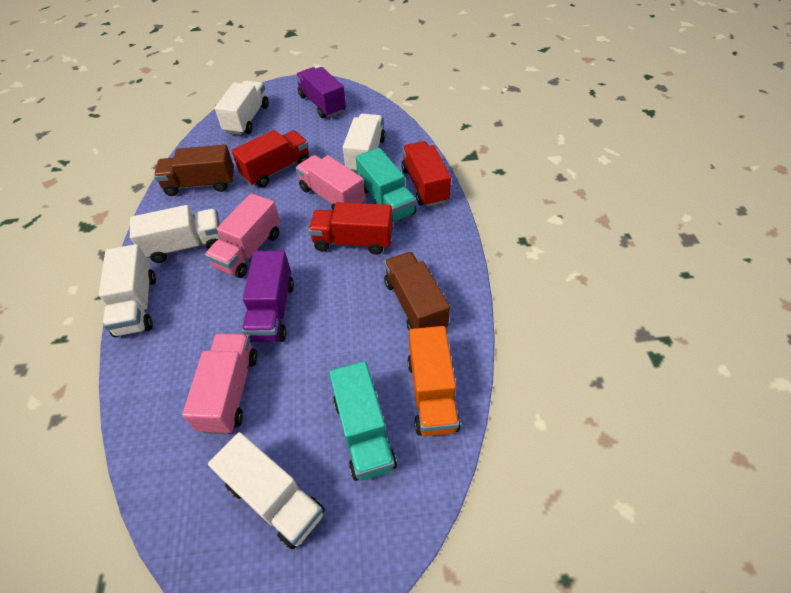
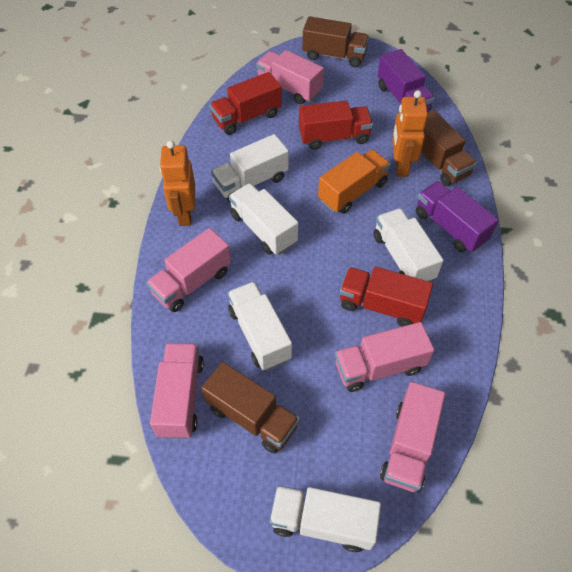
brown truck: [154,144,234,196] [384,252,450,330] = 2 -> [202,362,300,454] [302,16,369,67] [421,110,477,186] = 3
orange robot: none = 0 -> [160,140,195,226] [392,90,428,177] = 2
pink truck: [182,333,257,434] [205,193,280,278] [296,155,365,211] = 3 -> [146,228,231,312] [150,343,204,439] [256,50,324,104] [335,322,434,392] [380,382,445,492] = 5
turquoise truck: [329,361,397,481] [356,148,416,221] = 2 -> none = 0

